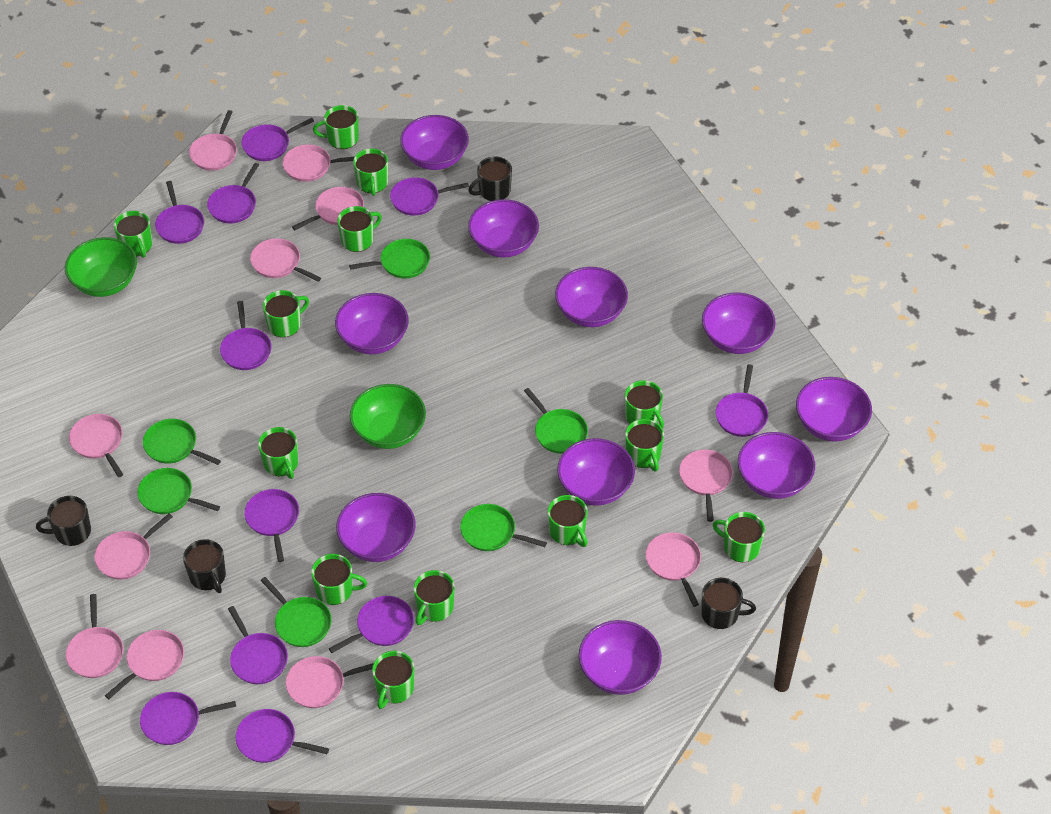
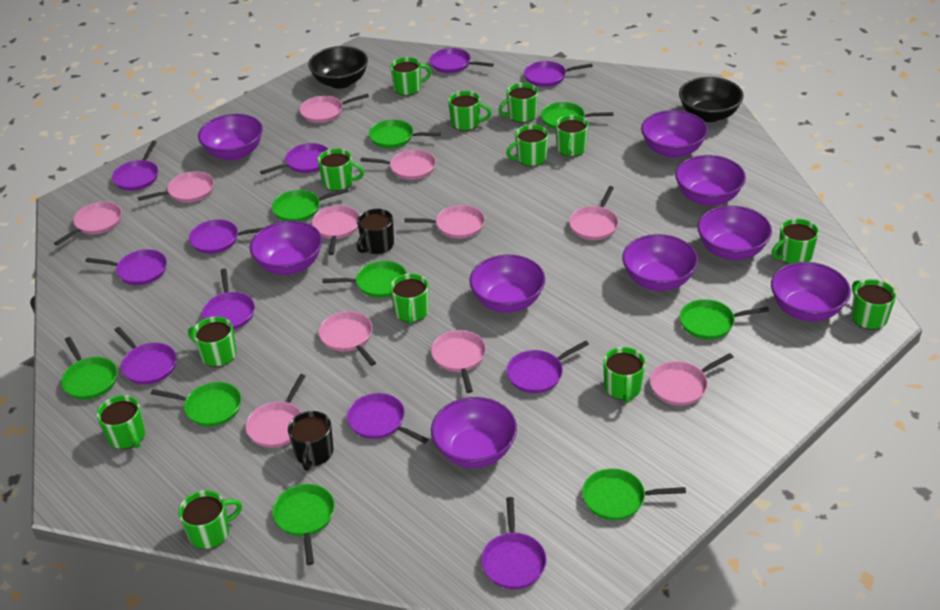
black bowl: none = 0 -> [308,46,368,89] [679,77,744,122] = 2
black mug: [36,496,91,546] [183,539,226,593] [468,157,512,201] [701,578,756,629] = 4 -> [288,411,334,470] [357,209,394,254] = 2
green bowl: [65,237,137,297] [350,384,426,449] = 2 -> none = 0
green pan: [137,468,220,514] [143,419,221,465] [260,577,332,647] [349,239,430,279] [460,504,547,551] [524,388,588,454] = 6 -> [61,337,117,400] [151,382,241,427] [272,188,349,221] [272,484,335,565] [322,261,407,298] [369,120,441,148] [541,102,614,129] [582,468,686,520] [680,299,769,340] = 9
purple bowl: [335,293,409,355] [336,493,416,562] [400,115,469,170] [468,199,539,258] [555,267,628,327] [557,438,635,506] [579,620,662,695] [702,292,776,354] [738,432,815,499] [796,377,872,442] = 10 -> [198,114,263,160] [249,221,322,275] [431,397,517,468] [469,255,545,313] [622,234,698,291] [641,110,708,158] [675,155,746,206] [697,206,772,260] [771,262,851,321] = 9

